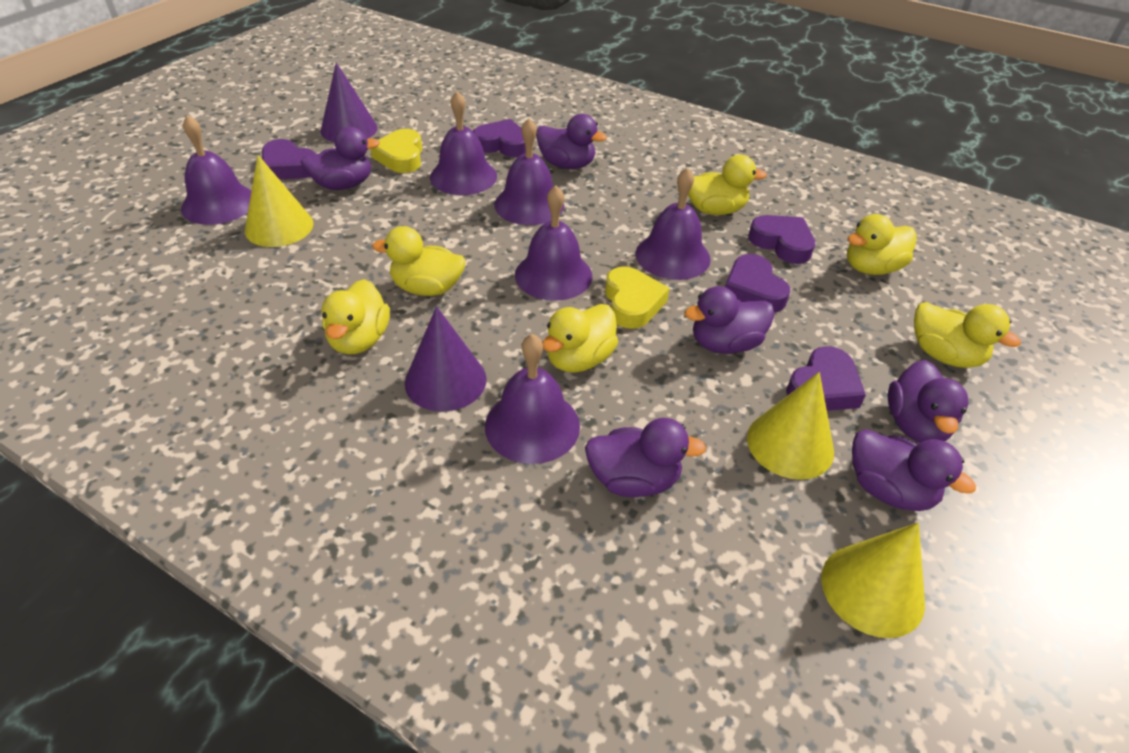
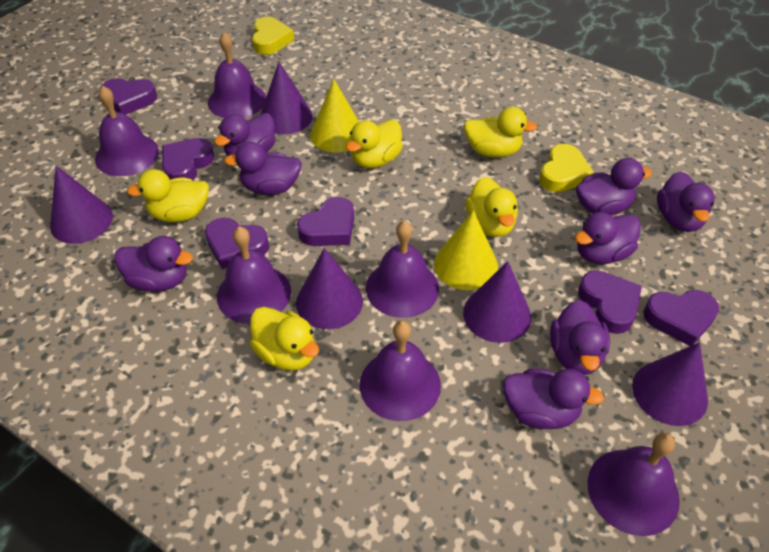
purple cone: [320,62,377,142] [405,306,487,412] = 2 -> [50,166,113,244] [261,62,313,134] [296,248,363,329] [463,261,531,343] [632,342,708,426] = 5
purple duck: [300,127,380,190] [536,114,607,169] [585,418,706,497] [684,286,774,354] [852,429,976,511] [887,360,969,443] = 6 -> [114,236,193,292] [214,113,275,156] [224,142,302,195] [503,369,604,429] [550,300,610,375] [575,212,641,264] [576,158,652,215] [657,171,715,232] = 8
purple heart: [262,139,316,179] [473,119,526,157] [725,254,790,313] [748,215,815,264] [786,346,866,411] = 5 -> [101,78,157,115] [162,138,214,180] [205,218,269,269] [297,197,354,246] [578,270,642,334] [643,290,719,346] = 6
yellow cone: [245,155,313,247] [747,372,834,480] [821,523,925,638] = 3 -> [310,79,359,153] [434,210,498,290] = 2
yellow duck: [322,279,390,354] [372,226,466,296] [542,304,618,373] [688,155,767,215] [847,214,917,275] [914,302,1021,368] = 6 -> [127,169,209,222] [250,307,319,371] [346,119,403,168] [464,107,537,158] [465,177,518,237] = 5

